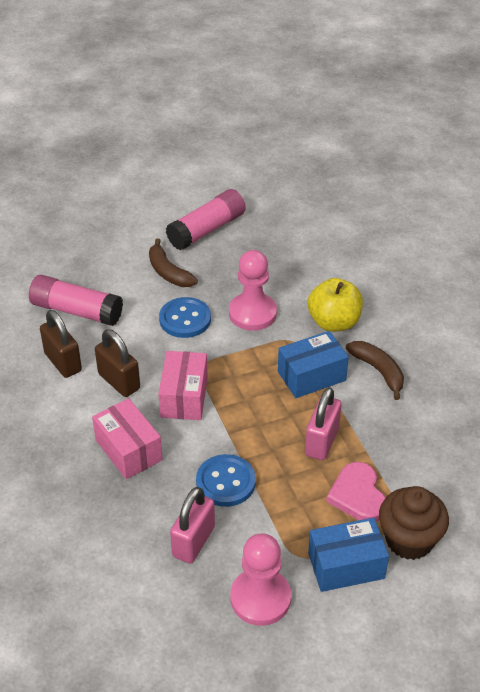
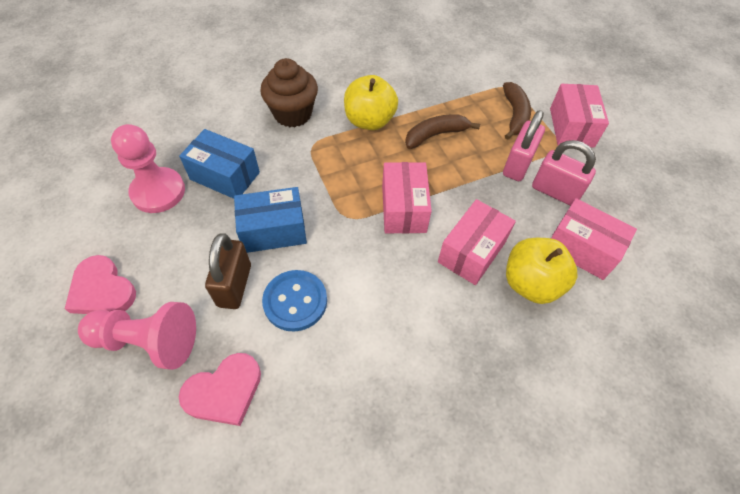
blue button: [159,297,211,338] [196,454,256,507] = 2 -> [262,270,327,332] = 1
brown padlock: [40,310,82,378] [95,329,140,397] = 2 -> [205,233,251,309] = 1
pink box: [92,398,163,479] [158,351,208,420] = 2 -> [382,162,432,234] [438,199,516,285] [550,84,609,147] [551,198,637,280] = 4
pink glue stick: [29,275,123,326] [166,189,246,250] = 2 -> none = 0
pink heart: [326,462,386,522] = 1 -> [65,255,136,314] [179,353,261,426] = 2
yellow apple: [308,278,363,332] = 1 -> [344,75,398,130] [506,238,578,304] = 2

